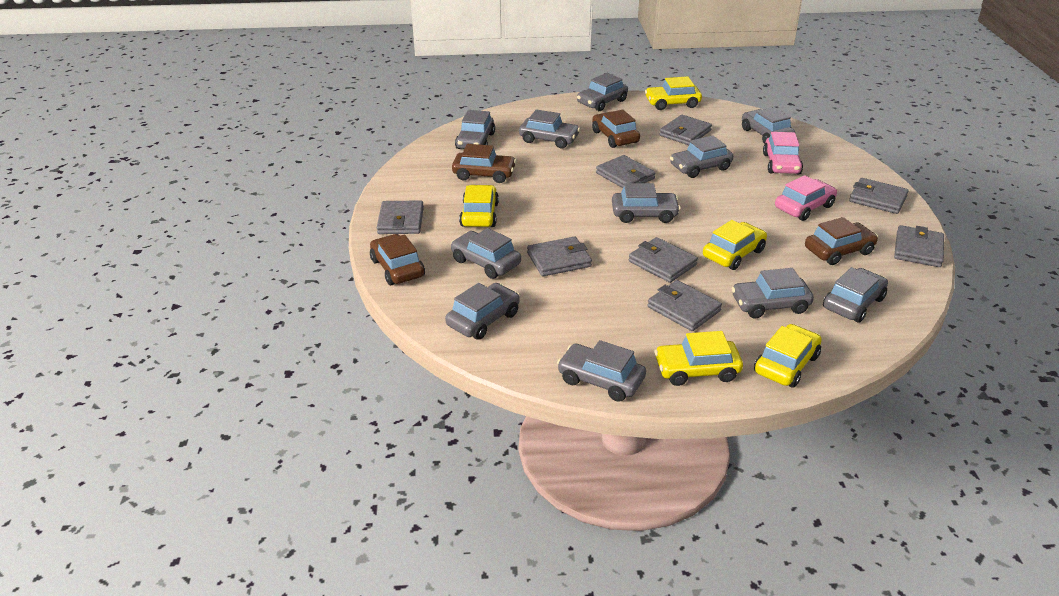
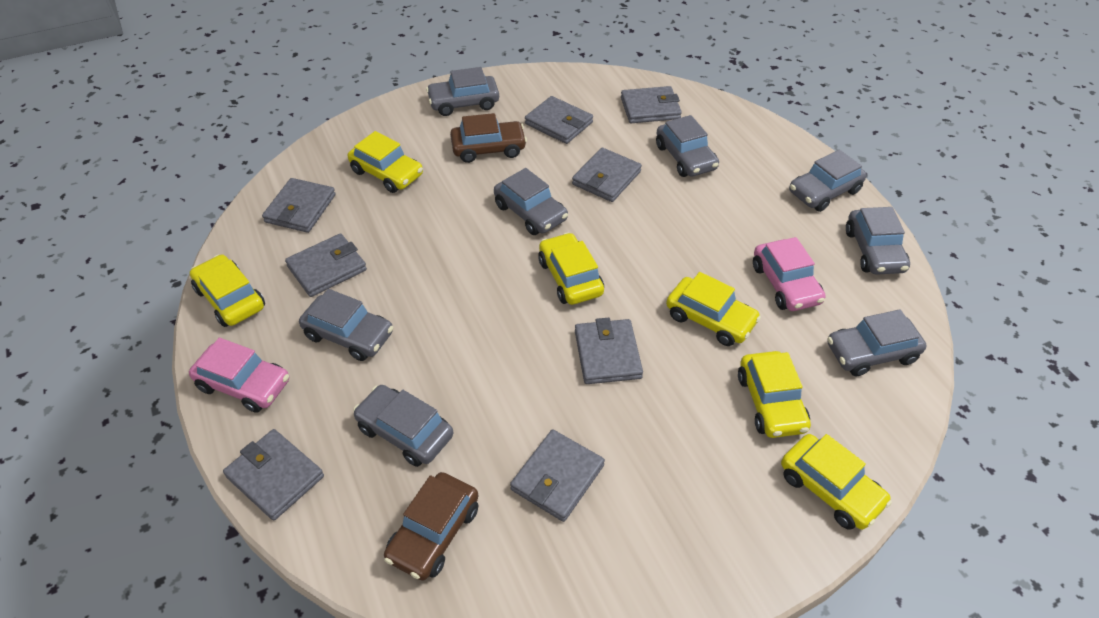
brown car: [370,234,425,285] [452,144,516,183] [592,110,640,148] [805,217,878,265] = 4 -> [384,472,479,581] [450,113,527,163] = 2
grey car: [445,283,520,340] [451,228,521,279] [455,110,495,149] [519,109,580,149] [557,340,646,402] [577,73,628,111] [612,183,681,223] [670,135,733,178] [731,268,814,318] [742,107,795,144] [823,267,888,323] = 11 -> [299,289,393,361] [353,385,453,467] [426,67,499,116] [494,168,568,235] [656,115,719,177] [789,150,867,212] [827,309,926,376] [846,207,910,275] = 8
yellow car: [459,185,499,227] [645,76,702,110] [654,331,743,386] [703,220,767,270] [754,324,822,387] = 5 -> [190,254,265,327] [348,131,423,193] [538,233,604,305] [666,272,761,346] [738,351,811,438] [781,434,892,530] = 6

